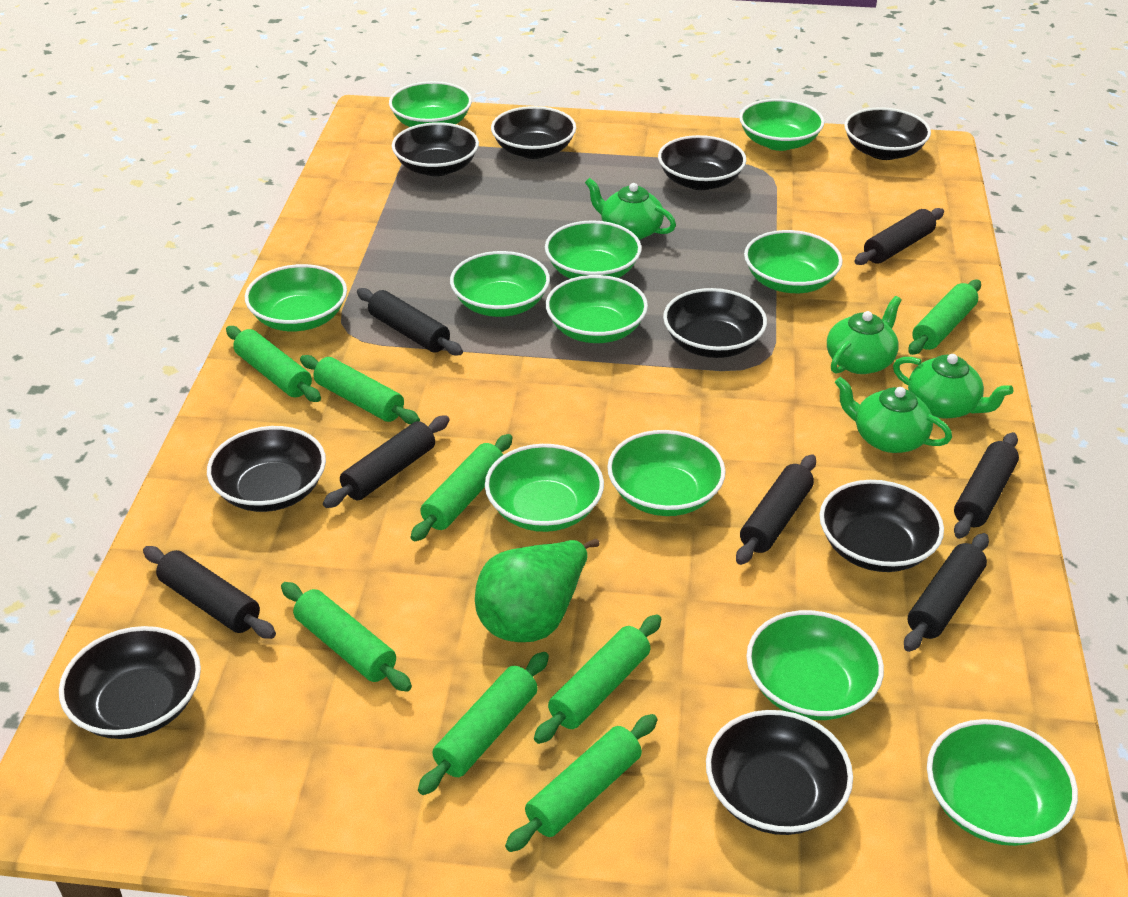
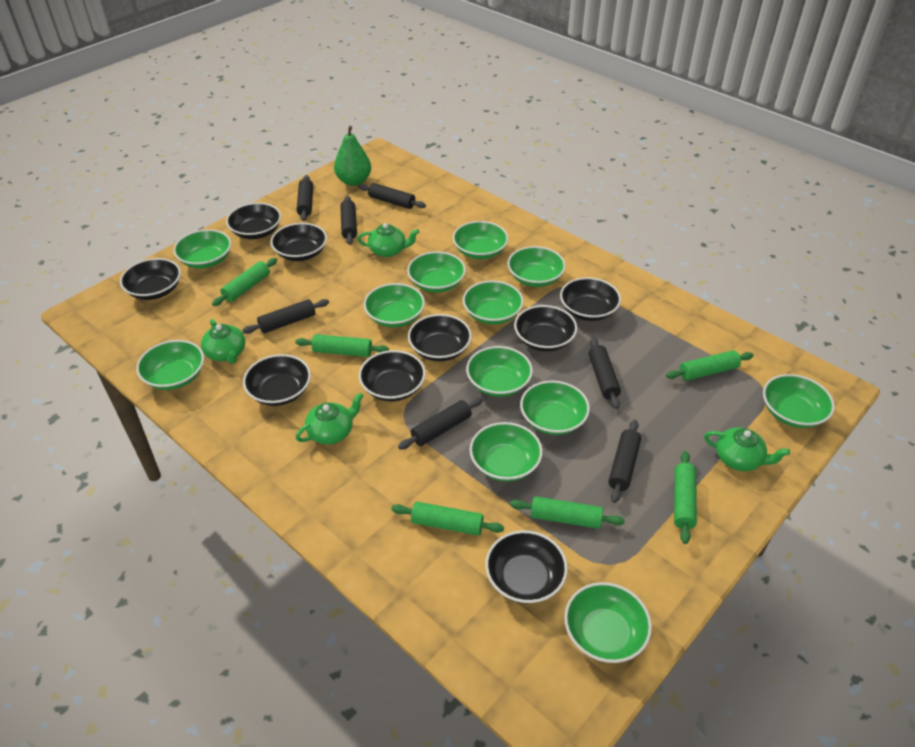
green bowl: [245,264,347,331] [389,81,472,127] [450,251,550,317] [485,444,604,532] [545,220,642,279] [546,275,648,343] [607,430,726,516] [739,99,824,151] [744,230,843,293] [746,610,884,720] [927,719,1078,846] = 11 -> [136,340,204,390] [173,229,231,268] [364,283,425,327] [407,251,466,293] [453,221,508,259] [463,280,524,325] [466,346,533,397] [470,422,543,482] [508,246,566,287] [520,381,590,435] [564,582,652,663] [763,374,835,428] = 12
green rolling pin: [226,326,321,402] [281,582,412,692] [300,355,420,424] [411,434,512,542] [418,652,549,795] [505,714,657,852] [534,615,661,744] [908,280,981,355] = 8 -> [212,258,277,306] [295,334,389,357] [391,502,504,535] [510,496,625,529] [666,350,754,381] [674,451,697,544] = 6

